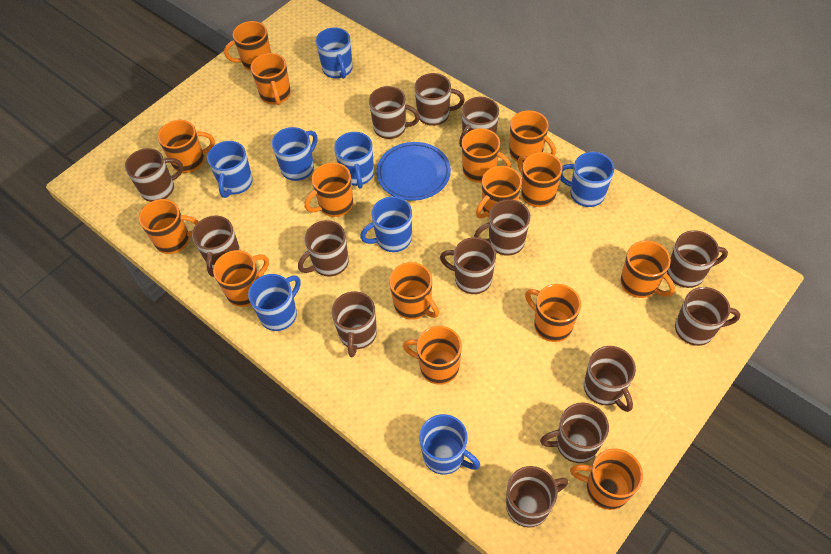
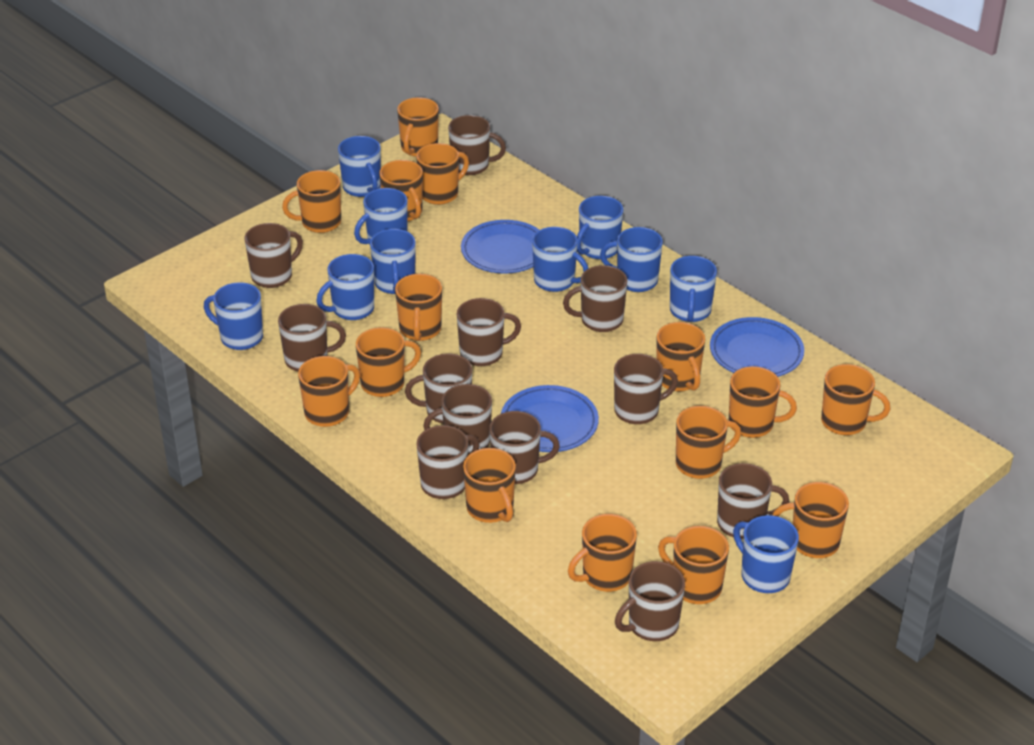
blue mug: [207,141,253,198] [248,274,301,331] [272,127,317,181] [316,27,353,79] [334,132,374,189] [360,196,412,252] [419,414,480,475] [560,152,614,207] = 8 -> [204,282,263,350] [316,254,374,320] [338,136,381,197] [354,188,408,244] [370,229,416,294] [532,227,588,292] [577,196,623,259] [600,227,663,292] [670,256,717,322] [733,515,799,593] = 10
blue plate: [377,142,451,201] = 1 -> [461,220,539,274] [501,385,599,452] [710,317,804,377] = 3
brown mug: [125,148,183,202] [192,216,240,277] [298,220,349,277] [331,291,377,357] [369,86,420,139] [414,73,465,126] [440,237,496,294] [459,97,499,148] [474,199,530,256] [506,466,569,528] [540,402,609,463] [584,346,636,412] [667,230,728,288] [675,287,741,346] = 14 -> [245,223,303,288] [278,304,346,371] [405,353,472,424] [416,425,480,499] [423,384,492,455] [448,115,506,175] [457,298,521,366] [489,411,560,484] [563,265,627,332] [614,354,678,424] [615,561,685,641] [717,463,790,539] = 12

